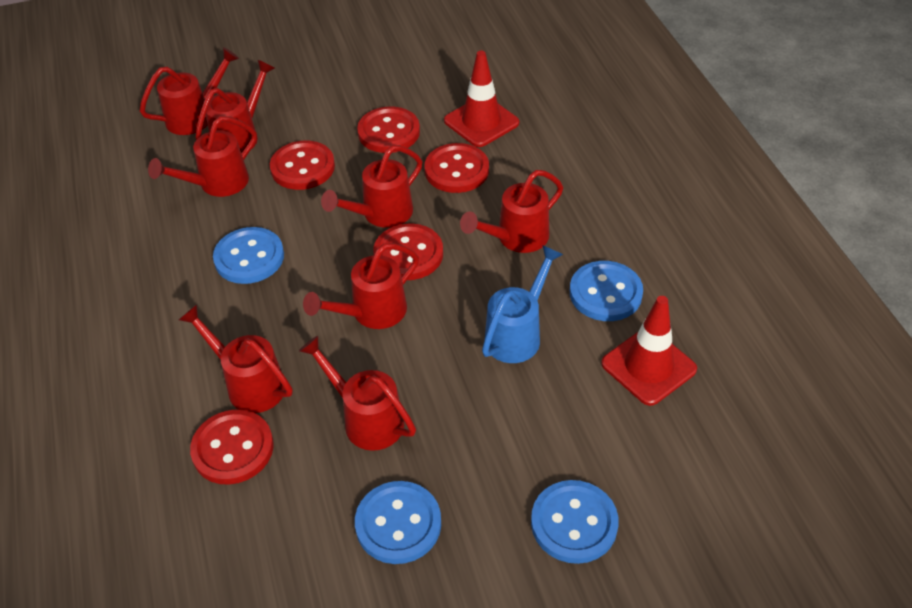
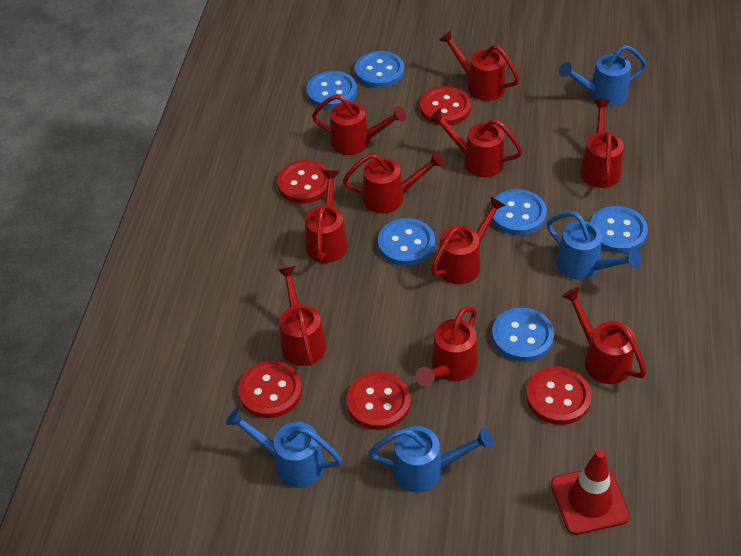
blue button: [213,227,284,284] [355,481,441,564] [531,480,619,564] [570,261,643,321] = 4 -> [306,71,357,109] [355,51,404,88] [378,218,435,266] [490,189,547,235] [492,308,554,362] [590,206,648,253] = 6
blue watering can: [482,245,563,363] = 1 -> [226,408,342,488] [369,426,493,492] [547,212,642,280] [559,45,647,106] = 4
red traffic cone: [444,51,519,147] [601,296,697,406] = 2 -> [551,449,630,535] = 1
red watering can: [140,47,239,135] [148,116,257,197] [179,304,293,413] [195,60,275,153] [299,336,416,451] [303,243,419,329] [321,145,422,228] [460,170,563,253] = 8 -> [278,266,327,366] [305,170,348,263] [312,94,406,155] [343,152,444,213] [416,306,478,387] [429,109,523,177] [431,197,506,284] [439,30,519,101] [562,287,647,384] [580,99,624,188] = 10

